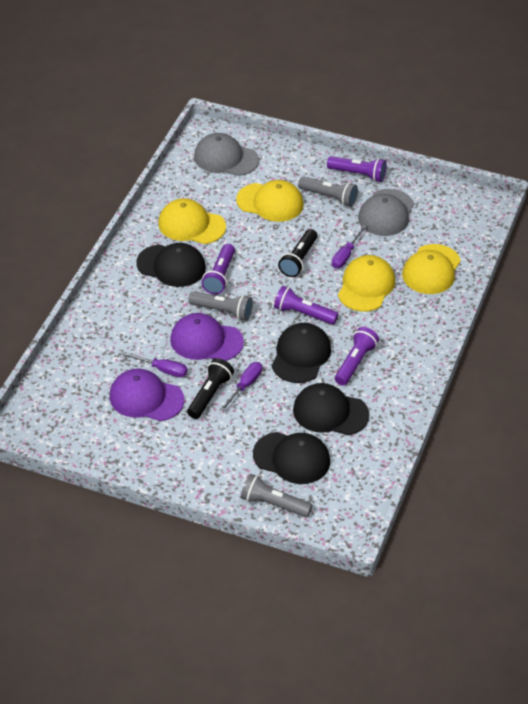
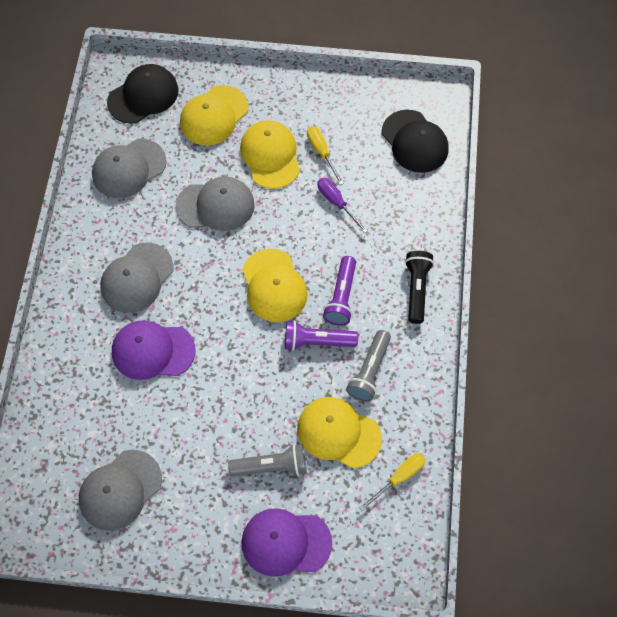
black cap: [136,243,206,287] [253,432,330,484] [272,323,331,383] [293,383,370,435] = 4 -> [107,64,179,124] [382,110,449,173] = 2
black flashlight: [187,358,234,419] [278,229,318,277] = 2 -> [405,251,434,324] = 1
grey cap: [194,133,259,176] [358,189,414,236] = 2 -> [79,450,162,531] [92,139,166,198] [100,242,174,313] [176,177,255,231] = 4
grey flashlight: [188,291,253,321] [241,474,312,517] [298,177,358,207] = 3 -> [228,444,306,477] [346,330,391,402] = 2
purple flashlight: [202,244,235,295] [274,286,338,325] [327,156,387,182] [335,327,379,386] = 4 -> [285,321,358,351] [323,256,356,326] = 2
purple screwdriver: [121,351,188,377] [220,362,262,411] [332,225,367,268] = 3 -> [317,178,368,233] = 1
yellow screwdriver: none = 0 -> [307,126,344,185] [359,453,426,511] = 2

